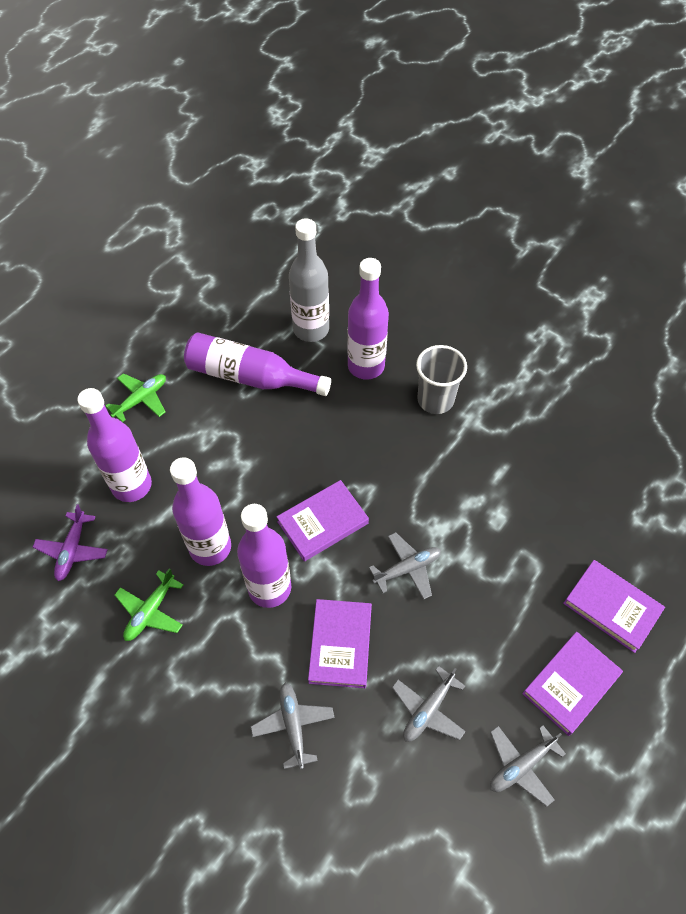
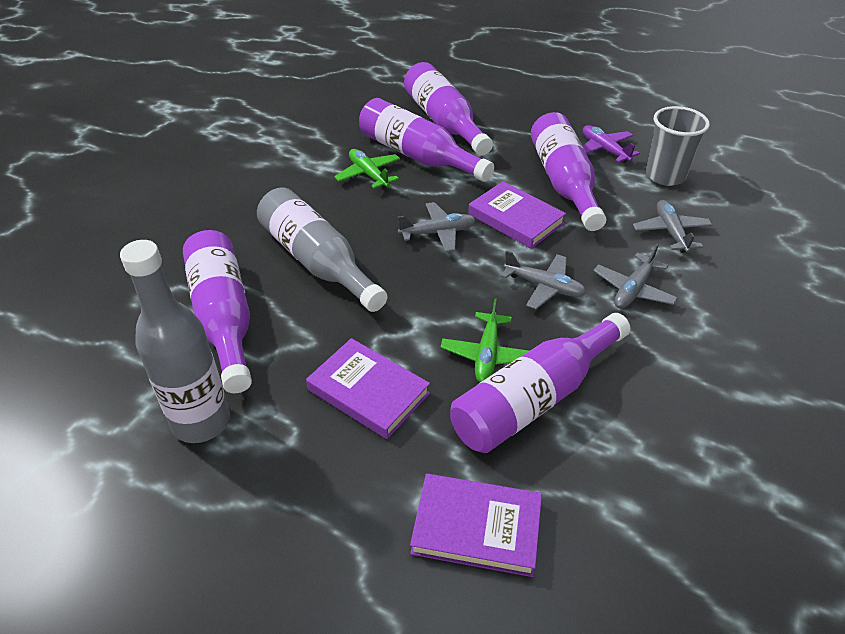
grey bottle: [289,218,329,342] = 1 -> [120,240,230,443] [257,187,387,312] = 2
purple book: [277,480,369,561] [308,599,372,688] [522,631,623,736] [563,560,665,653] = 4 -> [306,338,430,439] [410,474,542,577] [468,181,566,249] = 3

